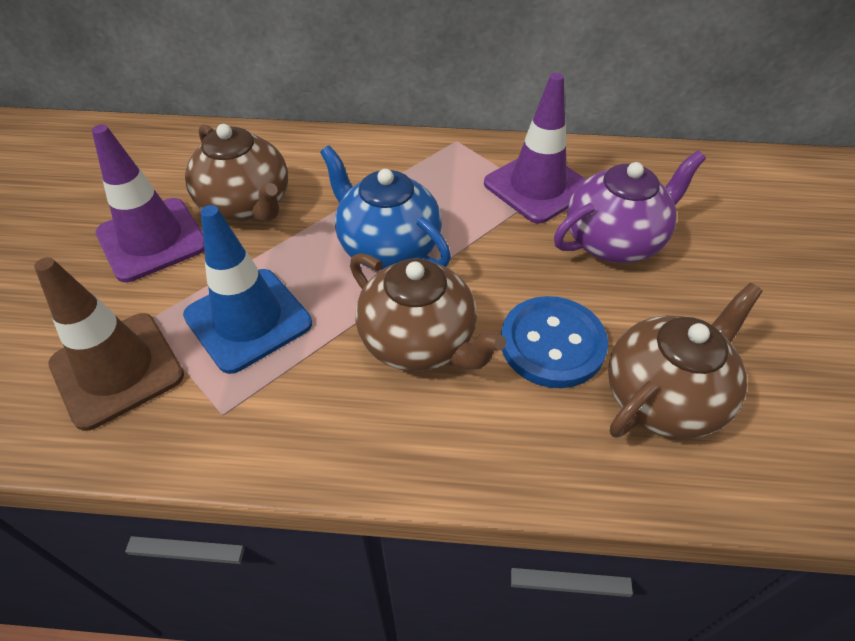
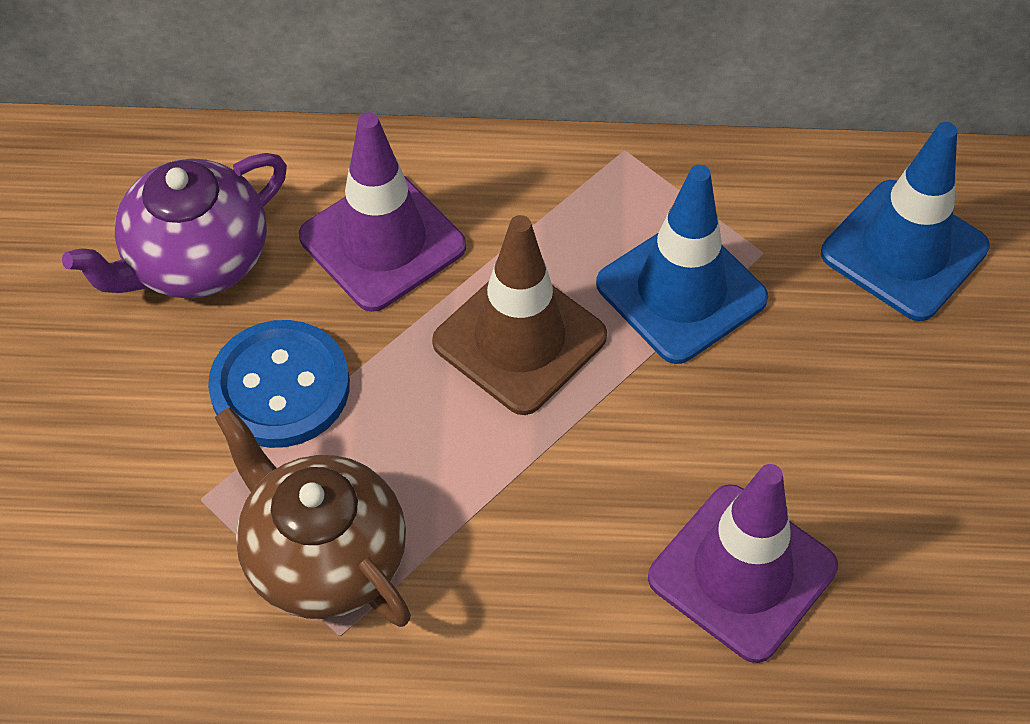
blue teapot: [320,145,451,270] = 1 -> none = 0
blue traffic cone: [183,205,312,374] = 1 -> [596,165,768,364] [821,122,990,321] = 2
brown teapot: [185,124,288,222] [350,253,506,372] [608,283,762,439] = 3 -> [215,407,411,627] = 1

